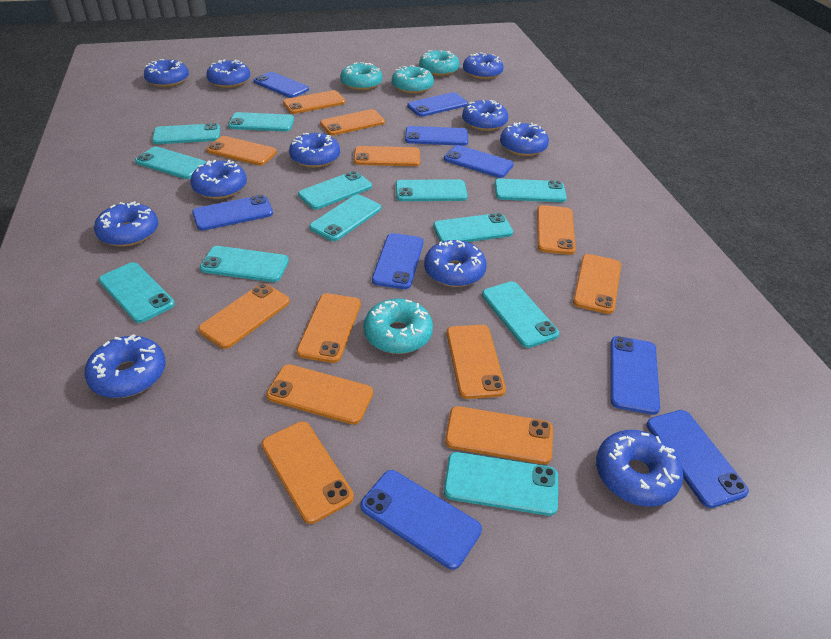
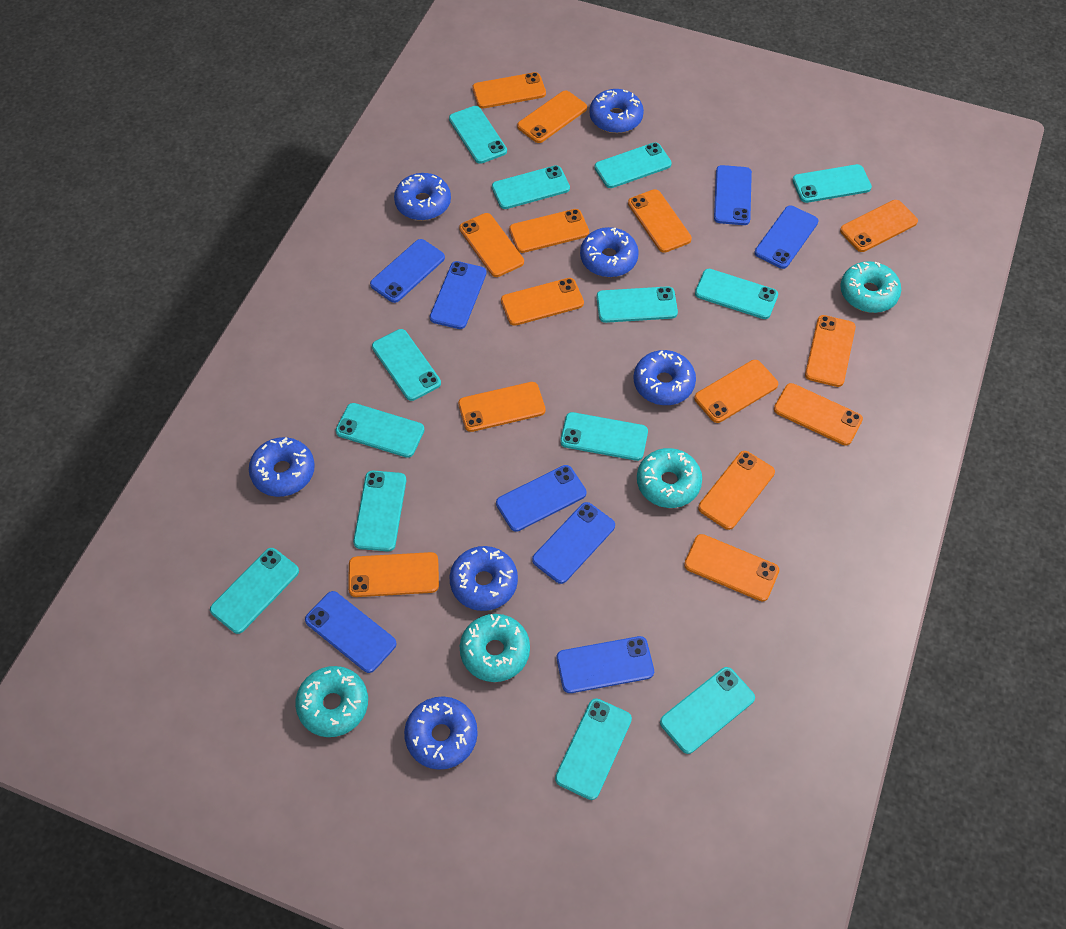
blue donut: [84,334,166,398] [94,201,158,246] [144,59,189,87] [190,160,247,199] [206,59,250,88] [289,133,340,168] [424,240,487,287] [462,100,508,131] [463,53,503,79] [500,122,549,156] [596,430,683,507] = 11 -> [249,437,315,497] [394,173,451,220] [404,696,478,770] [450,546,518,611] [580,227,639,277] [589,89,644,133] [633,350,696,405] = 7
blue phone: [192,195,273,231] [253,72,309,98] [361,470,482,570] [372,233,423,289] [405,126,468,146] [407,92,468,117] [444,145,514,178] [610,336,660,415] [646,410,749,508] = 9 -> [305,591,397,673] [370,239,445,303] [430,261,487,329] [496,465,587,532] [532,502,615,584] [557,636,654,693] [714,165,752,225] [754,206,818,269] = 8
orange phone: [198,283,290,349] [206,136,277,165] [262,421,354,524] [266,364,373,424] [283,90,346,114] [297,293,361,363] [320,109,385,135] [354,146,420,166] [445,406,553,464] [446,325,506,399] [537,205,576,255] [573,254,621,314] = 12 -> [348,552,439,597] [458,382,545,432] [459,213,524,277] [472,72,546,108] [501,278,584,326] [509,209,589,253] [517,91,587,143] [628,189,692,253] [684,534,779,601] [694,360,778,423] [698,451,775,530] [774,383,863,445] [805,315,856,387] [840,200,918,252] = 14
turquoise phone: [99,262,175,323] [135,147,207,179] [152,123,220,144] [200,246,289,282] [228,112,294,132] [298,171,372,210] [309,194,381,241] [396,179,468,201] [433,213,513,242] [444,452,558,516] [482,281,559,348] [494,179,567,202] = 12 -> [210,548,299,634] [336,403,425,458] [353,471,406,552] [372,329,441,401] [449,106,507,164] [492,165,570,209] [555,698,632,800] [560,412,648,461] [594,142,672,188] [596,286,678,323] [660,667,755,754] [695,269,778,319] [792,164,872,203] = 13

